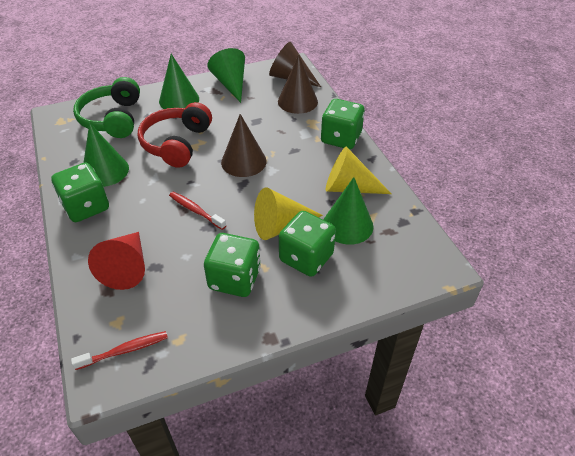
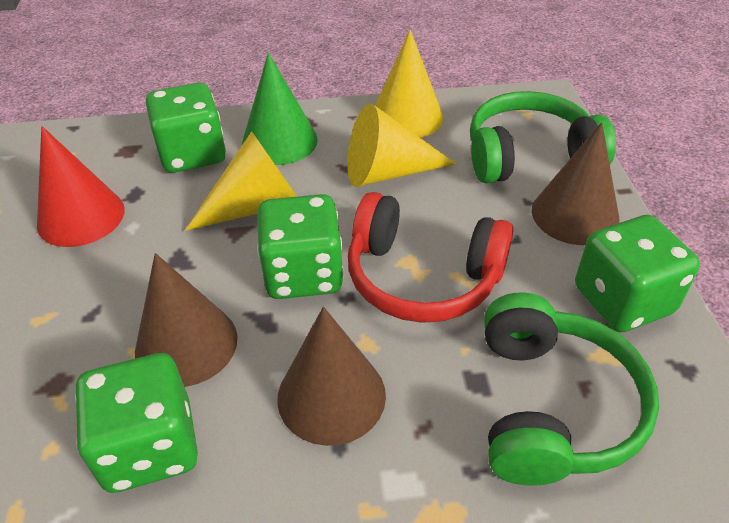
green cone: [84,123,129,187] [159,54,199,109] [208,48,245,103] [324,177,373,245] = 4 -> [242,53,318,165] = 1
green headphones: [73,77,140,138] = 1 -> [470,91,616,183] [484,292,659,486] = 2
red toothbrush: [71,331,168,370] [169,192,226,230] = 2 -> none = 0
yellow cone: [254,187,323,240] [326,147,391,194] = 2 -> [185,131,297,231] [347,103,456,187] [375,30,443,138] = 3

